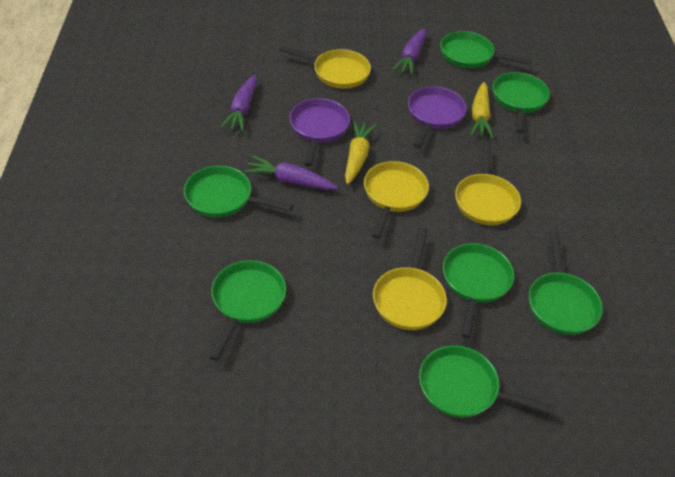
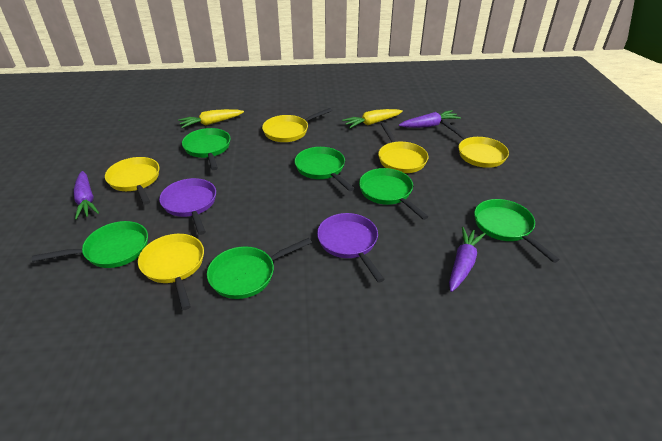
green pan: [184,166,293,218] [209,260,286,361] [419,345,556,418] [440,31,532,68] [443,243,514,339] [492,72,550,133] [529,232,603,335] = 7 -> [32,221,148,268] [182,128,231,170] [207,238,312,299] [295,147,354,191] [359,168,428,220] [474,199,560,263] = 6
yellow pan: [279,45,371,89] [364,161,429,239] [373,228,447,330] [455,140,521,225] = 4 -> [105,157,159,205] [138,234,204,310] [262,108,332,142] [378,122,428,173] [442,121,509,168] = 5

